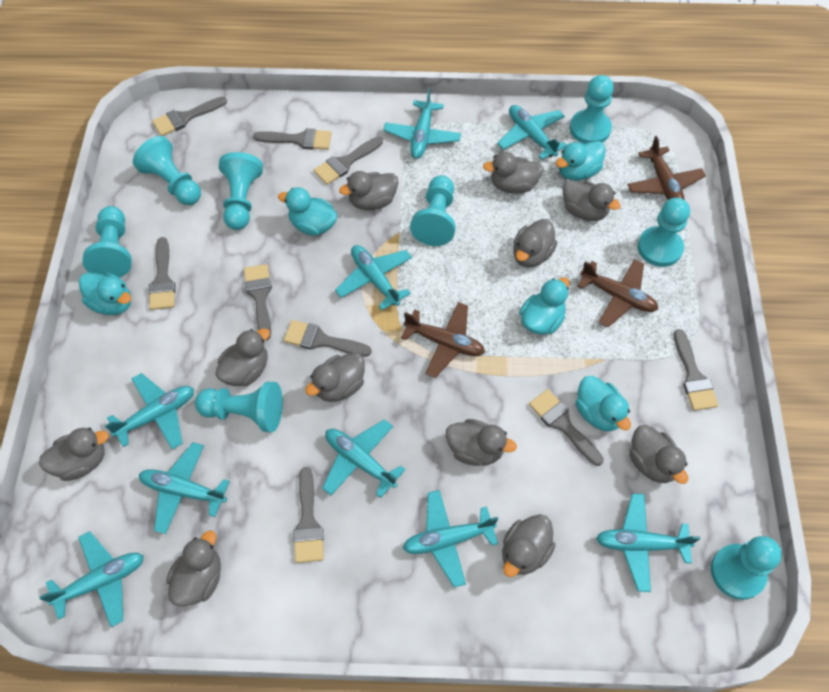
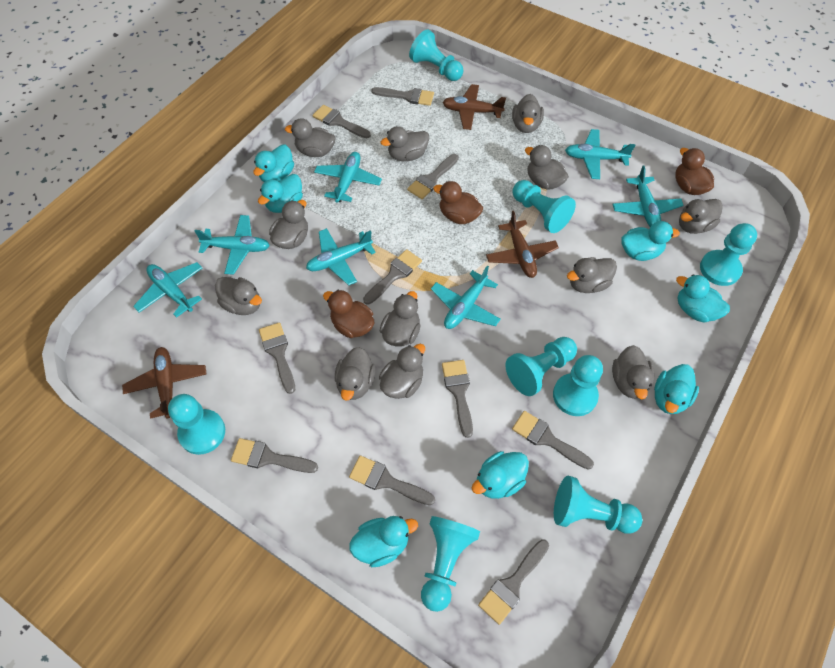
brown duck: none = 0 -> [323,290,374,338] [433,181,483,224] [675,148,714,195] = 3
grey brush: [148,237,175,310] [152,96,227,136] [244,264,272,340] [253,128,332,150] [284,320,372,357] [293,467,324,563] [313,137,383,185] [529,389,604,466] [674,329,718,411] = 9 -> [231,438,318,473] [259,322,295,394] [313,105,371,138] [349,456,435,505] [363,249,422,304] [371,87,434,106] [407,154,459,199] [442,360,473,438] [478,539,549,625] [512,411,594,470] = 10
grey duck: [38,428,109,481] [166,531,221,606] [215,328,270,386] [305,353,365,402] [339,171,399,210] [446,419,517,466] [483,152,543,194] [502,514,556,577] [513,219,557,267] [563,180,621,221] [629,425,688,484] = 11 -> [215,277,262,315] [269,200,308,249] [285,118,335,157] [335,347,376,400] [379,344,425,399] [380,291,421,346] [381,126,429,161] [512,94,544,133] [525,145,569,190] [567,257,617,293] [612,345,654,399] [679,199,723,234] = 12
turquoise duck: [79,273,131,315] [278,187,338,236] [519,277,570,335] [556,141,606,181] [575,376,631,431] = 5 -> [253,145,294,182] [258,174,303,213] [349,516,418,567] [472,451,529,499] [621,221,680,261] [654,364,699,414] [676,274,730,323] = 7
turquoise plane: [39,531,144,627] [105,373,194,449] [139,442,230,534] [322,419,405,498] [335,245,412,310] [383,89,461,159] [403,490,498,588] [497,105,566,160] [596,493,700,592] = 9 -> [133,262,202,318] [195,215,270,275] [306,228,376,285] [314,152,382,203] [431,266,501,329] [565,129,635,179] [612,165,684,227] = 7

